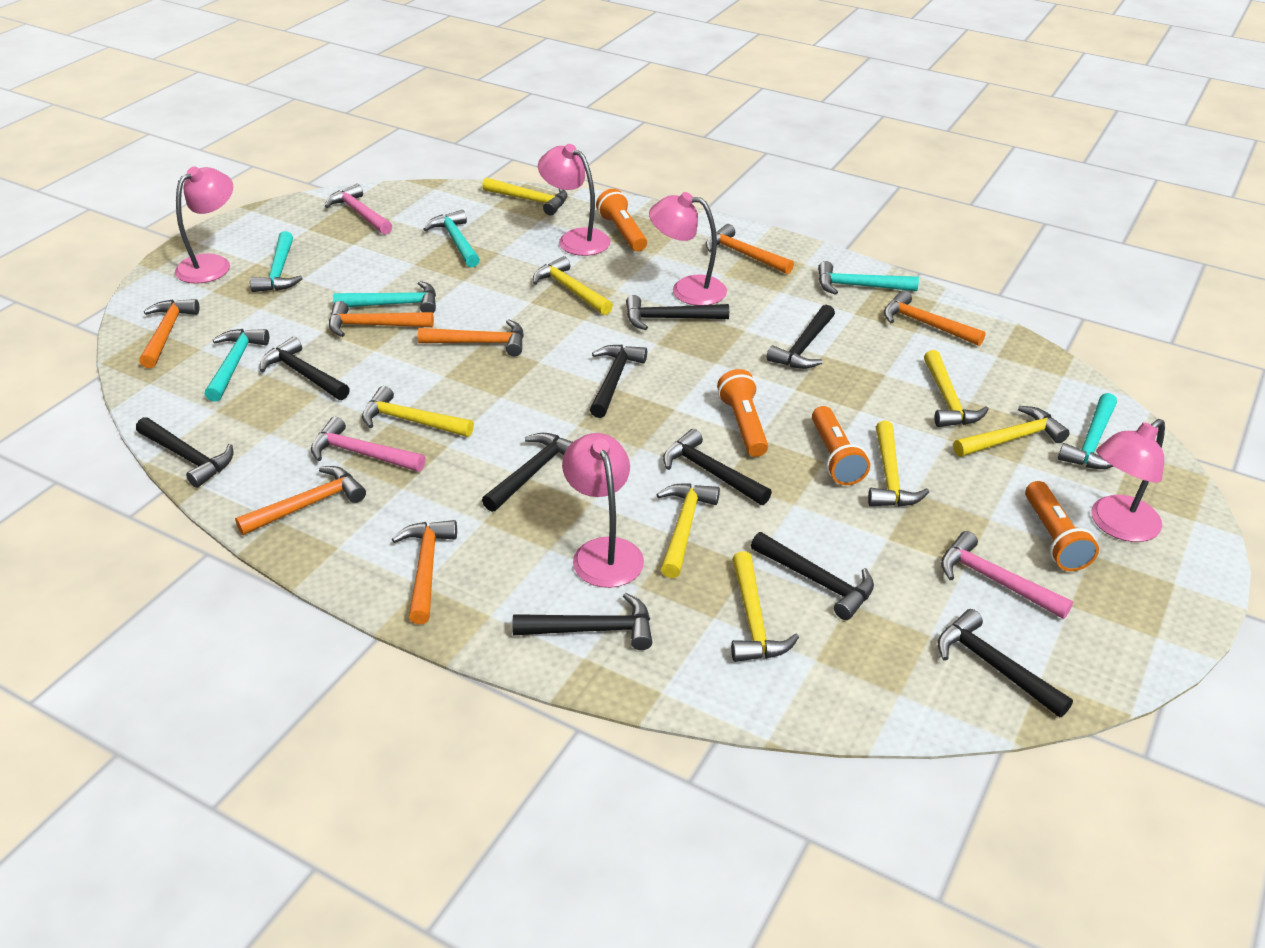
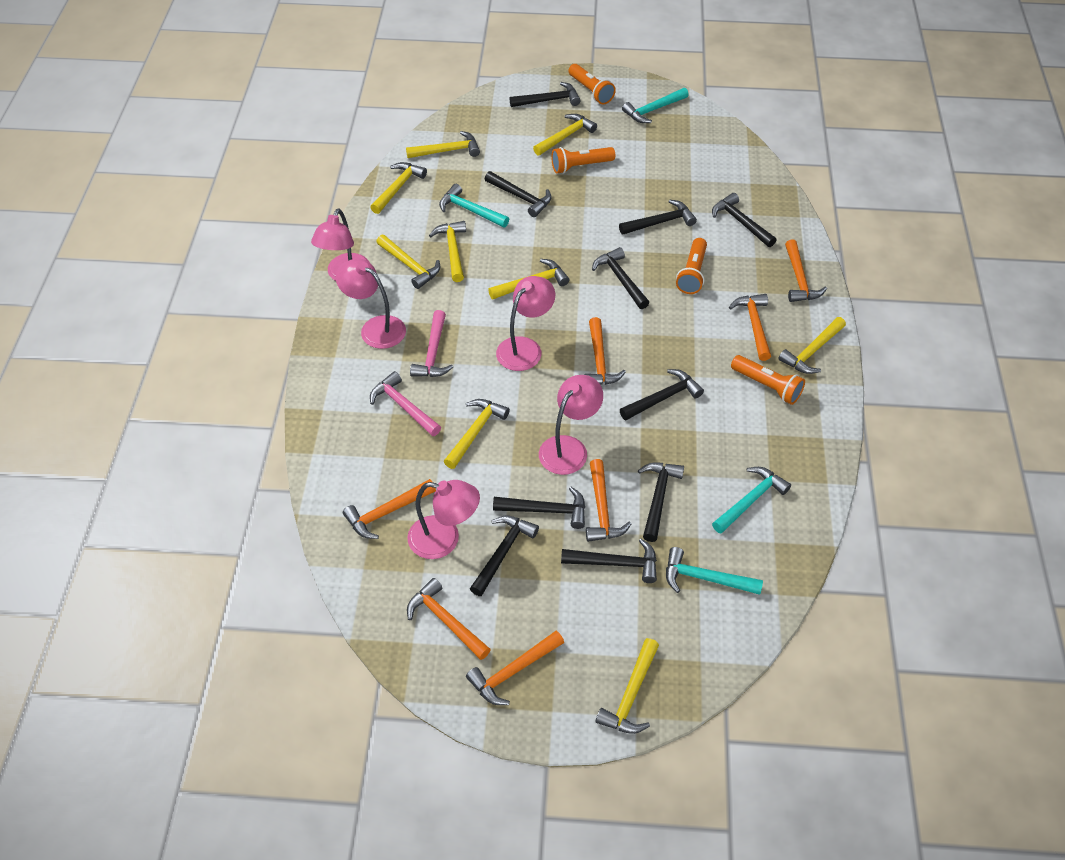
pink hammer: [311,417,425,472] [325,184,392,234] [941,531,1073,619] = 3 -> [370,371,441,436] [410,310,453,377] = 2
turquoise hammer: [205,329,269,402] [250,231,303,292] [333,281,436,313] [423,210,480,267] [818,261,919,295] [1058,393,1117,469] = 6 -> [439,184,509,228] [622,88,689,123] [666,547,763,595] [712,467,791,534] = 4
yellow hammer: [362,386,474,437] [482,177,568,216] [533,256,613,315] [656,483,720,578] [731,551,799,662] [868,421,929,507] [924,350,989,427] [953,406,1070,457] = 8 -> [370,162,427,214] [376,235,440,289] [406,131,480,158] [429,221,466,282] [444,399,510,469] [488,259,569,299] [533,114,597,156] [596,638,659,734] [778,317,846,374] = 9

